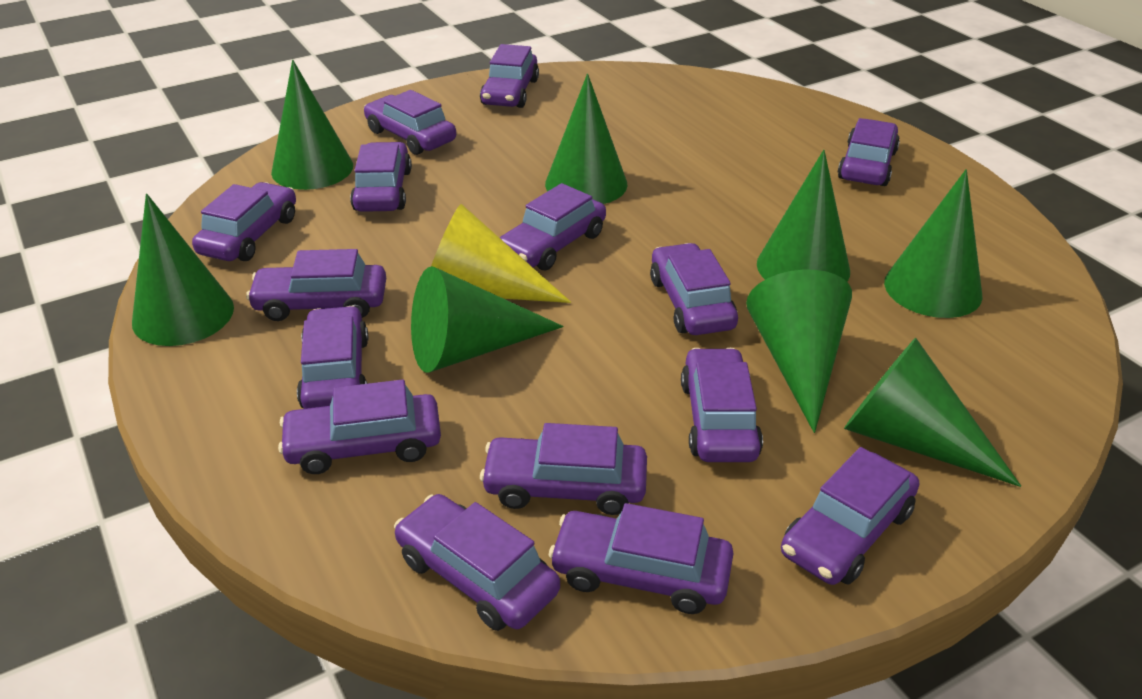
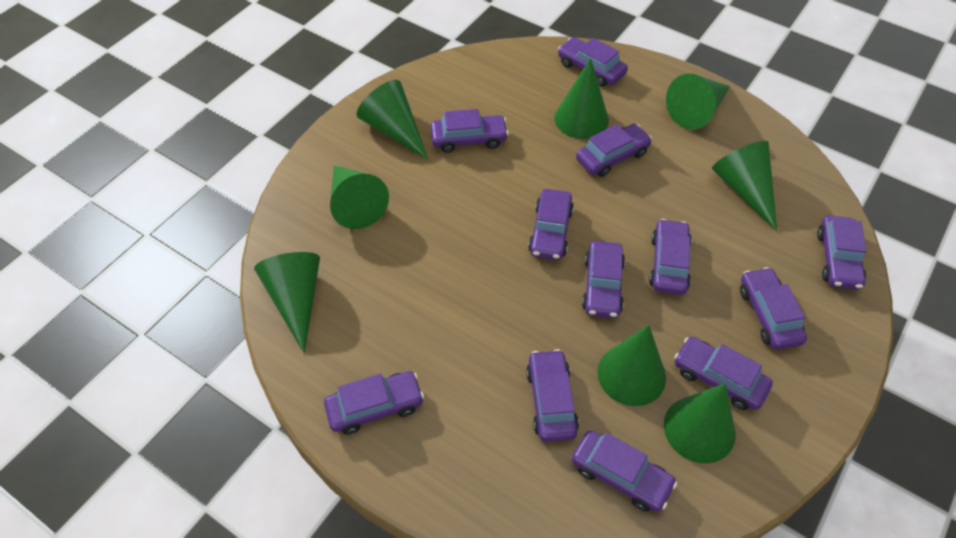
purple car: [192,182,296,261] [246,249,386,321] [278,379,441,474] [297,306,369,409] [350,142,412,212] [364,90,456,155] [394,494,560,631] [480,44,539,108] [480,423,647,515] [500,183,606,270] [549,503,734,614] [650,243,738,335] [681,348,763,462] [781,447,919,585] [838,118,900,186] = 15 -> [324,371,424,435] [430,109,509,153] [526,349,579,442] [528,189,574,260] [558,37,628,87] [572,430,677,512] [576,124,652,177] [582,241,625,318] [649,219,692,295] [674,337,773,410] [740,267,807,350] [817,216,867,290] = 12
yellow cone: [431,204,571,303] = 1 -> none = 0

